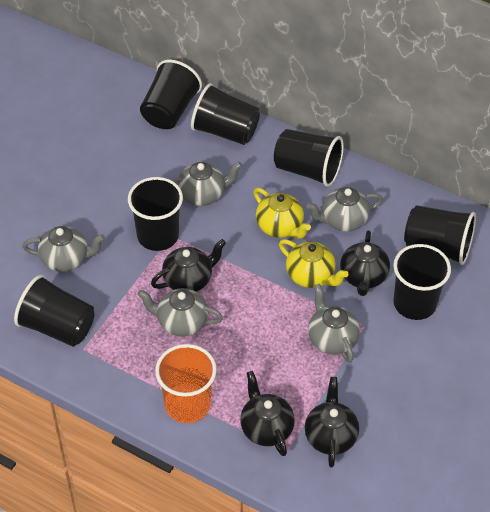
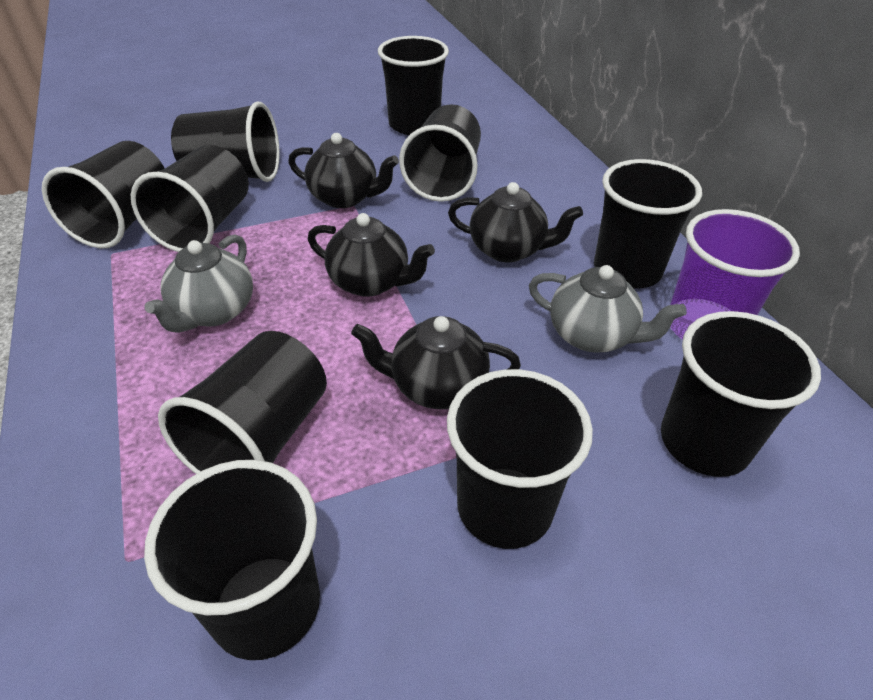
black cup: [14,275,95,347] [128,177,183,251] [140,60,202,129] [191,83,260,145] [274,129,344,187] [393,244,451,320] [404,205,476,265] = 7 -> [42,141,165,249] [131,145,249,252] [144,460,320,660] [158,331,327,474] [171,102,280,182] [378,36,449,135] [399,104,481,202] [447,369,593,549] [594,159,702,289] [661,311,821,477] = 10
grey teapot: [23,226,105,272] [138,288,223,337] [171,162,242,206] [306,187,383,232] [308,284,360,363] = 5 -> [145,234,253,333] [529,265,687,353] = 2
orange cup: [155,344,217,423] = 1 -> none = 0
purple cup: none = 0 -> [670,209,800,340] = 1
yellow teapot: [254,188,311,239] [279,239,349,288] = 2 -> none = 0

